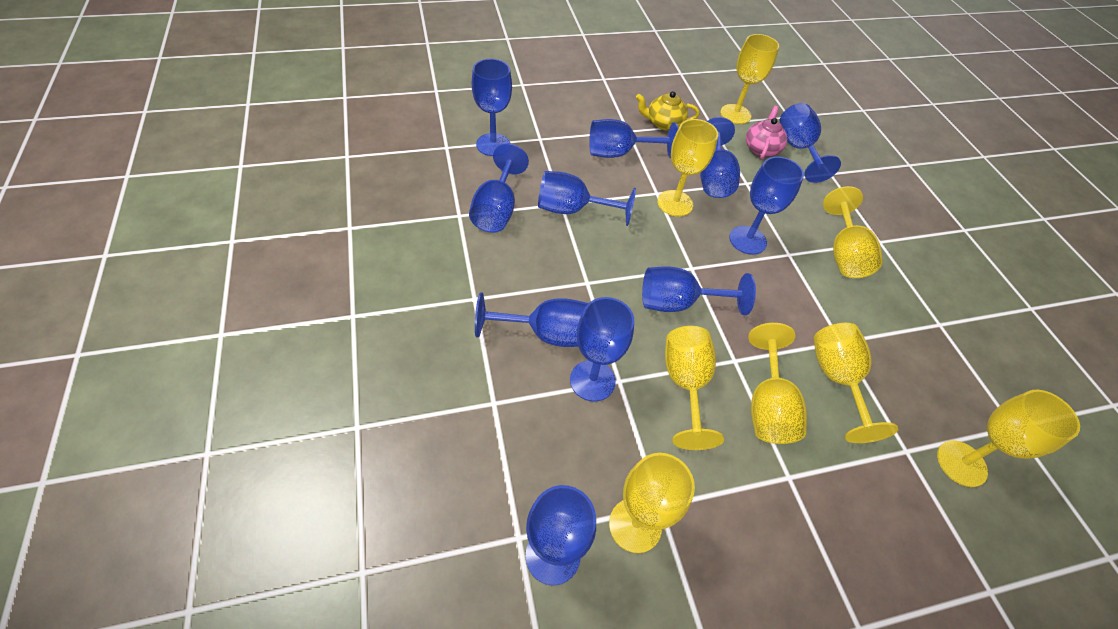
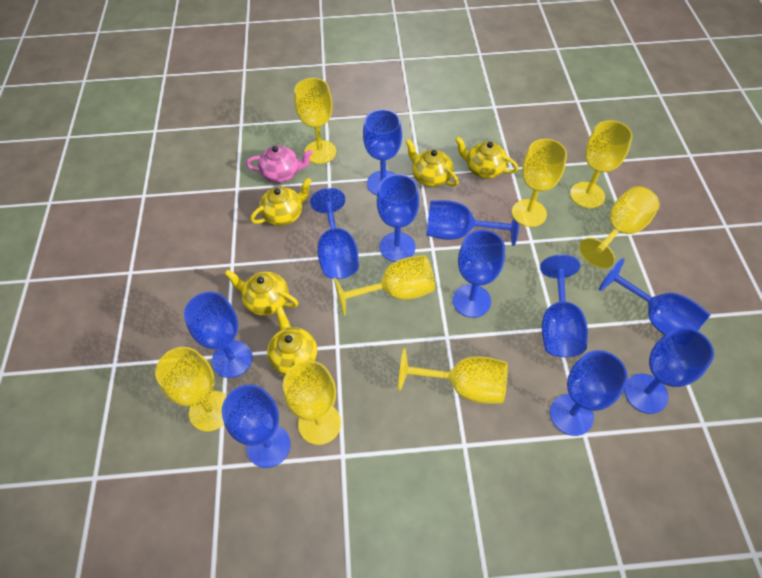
yellow teapot: [636,91,699,131] = 1 -> [225,269,298,316] [250,178,312,226] [267,306,317,375] [406,139,459,187] [455,137,518,179] = 5

